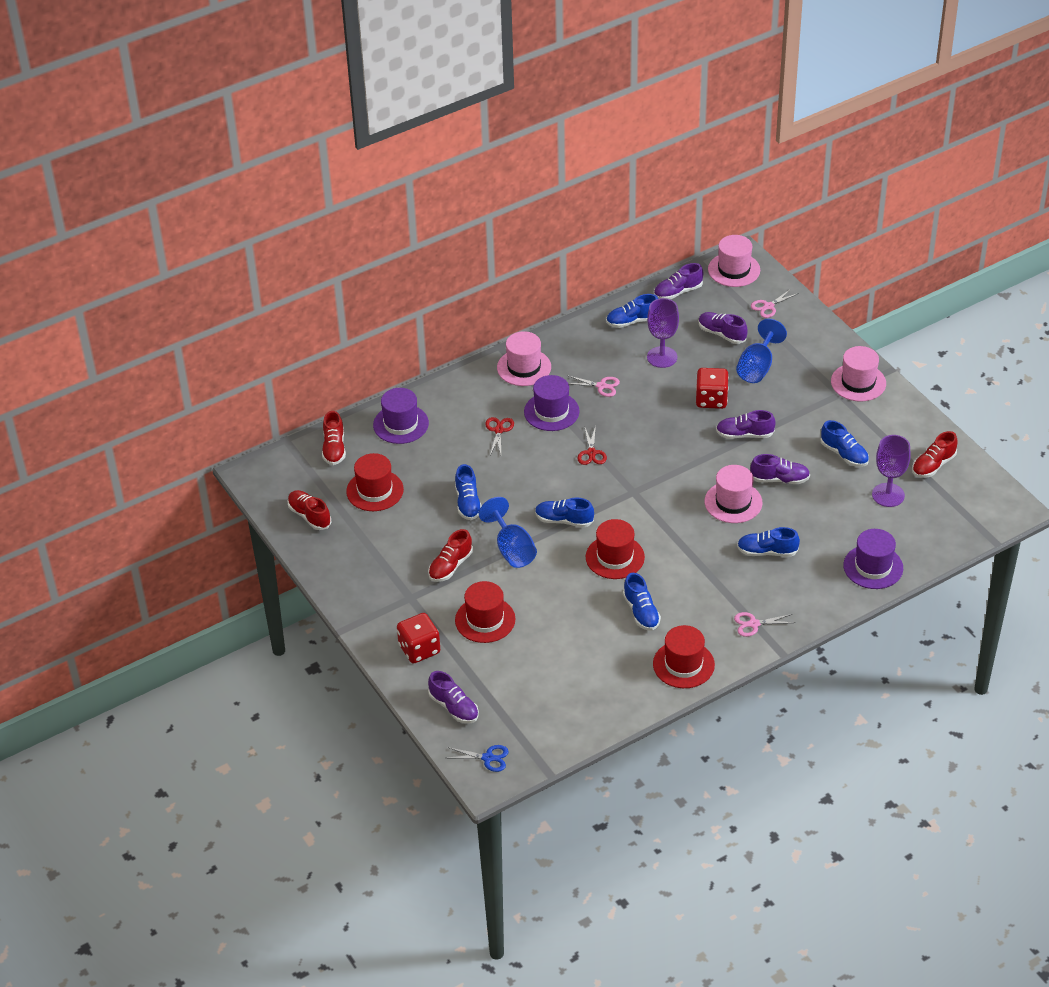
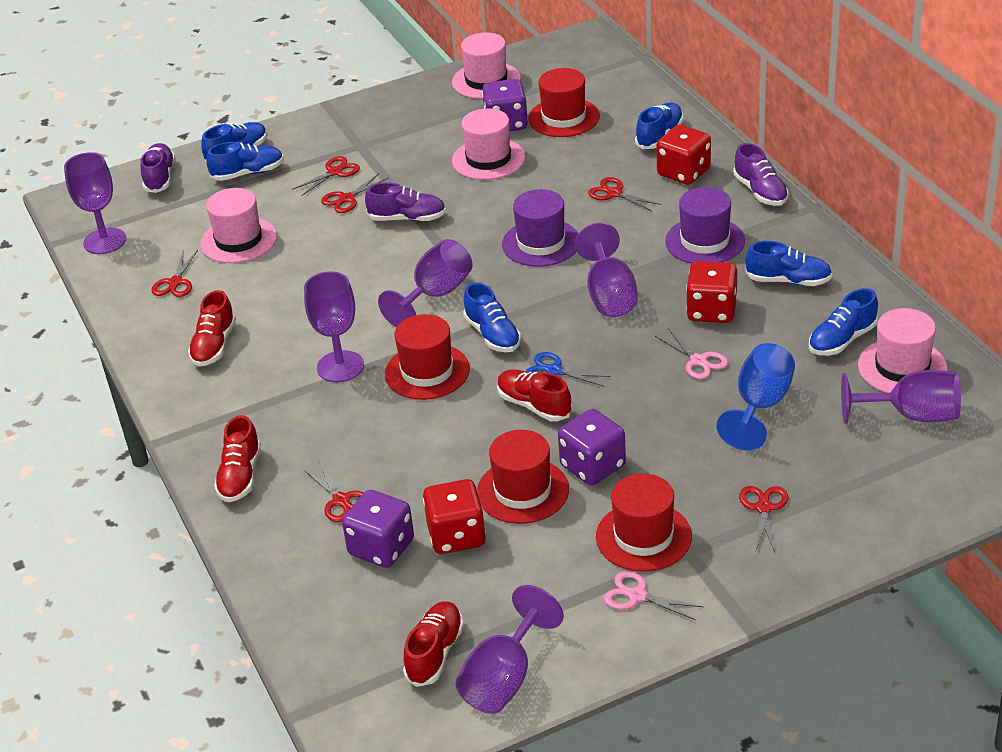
blue goblet: [479,497,537,568] [736,319,787,383] = 2 -> [716,343,795,450] = 1
pink scissors: [567,375,620,397] [734,612,795,637] [751,288,799,318] = 3 -> [604,571,704,620] [655,328,728,379] = 2
purple dice: none = 0 -> [342,490,414,568] [482,79,528,131] [558,409,626,485] = 3
purple goblet: [647,298,679,368] [872,435,911,507] = 2 -> [64,152,126,254] [304,271,364,382] [378,239,473,328] [455,585,564,714] [575,223,638,317] [841,370,961,424] = 6
purple hat: [373,388,429,444] [524,375,580,431] [843,529,903,589] = 3 -> [502,189,579,267] [665,187,745,264] = 2
purple shoe: [428,671,479,723] [654,263,703,299] [698,312,748,344] [716,410,776,439] [750,454,810,484] = 5 -> [140,143,175,193] [365,182,446,222] [733,143,789,206] = 3
red dice: [397,613,440,663] [696,368,729,409] = 2 -> [423,479,486,554] [656,125,711,185] [686,261,738,323] = 3
red scissors: [485,417,514,455] [578,426,607,465] = 2 -> [152,250,198,297] [292,156,360,196] [304,463,364,522] [321,173,389,213] [588,177,661,211] [739,486,788,552] = 6

